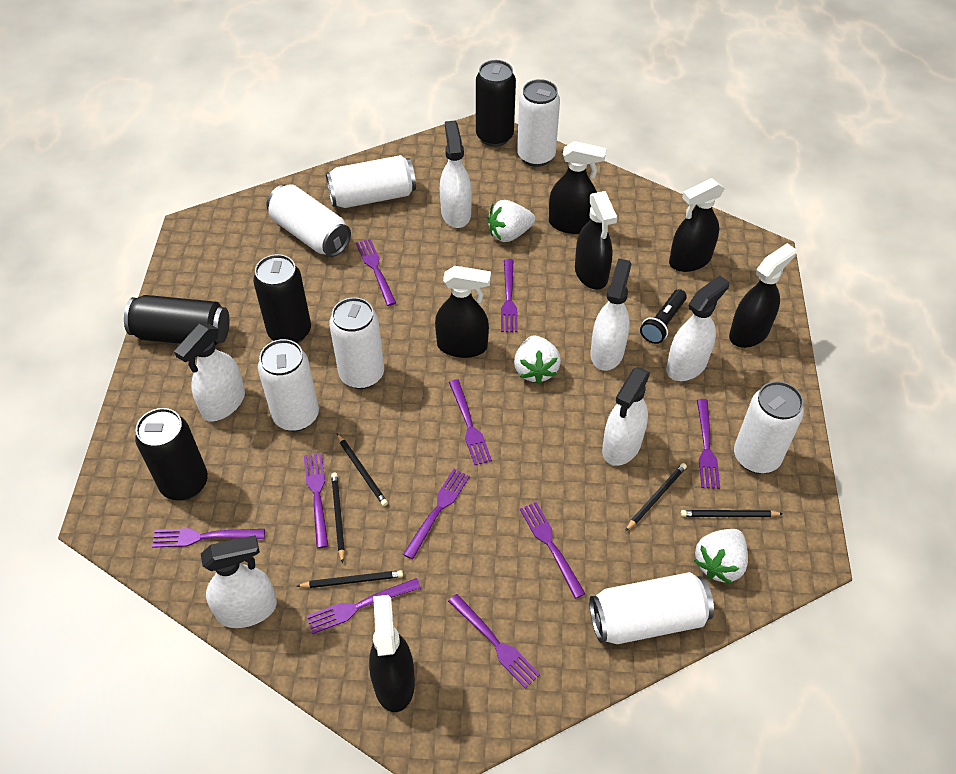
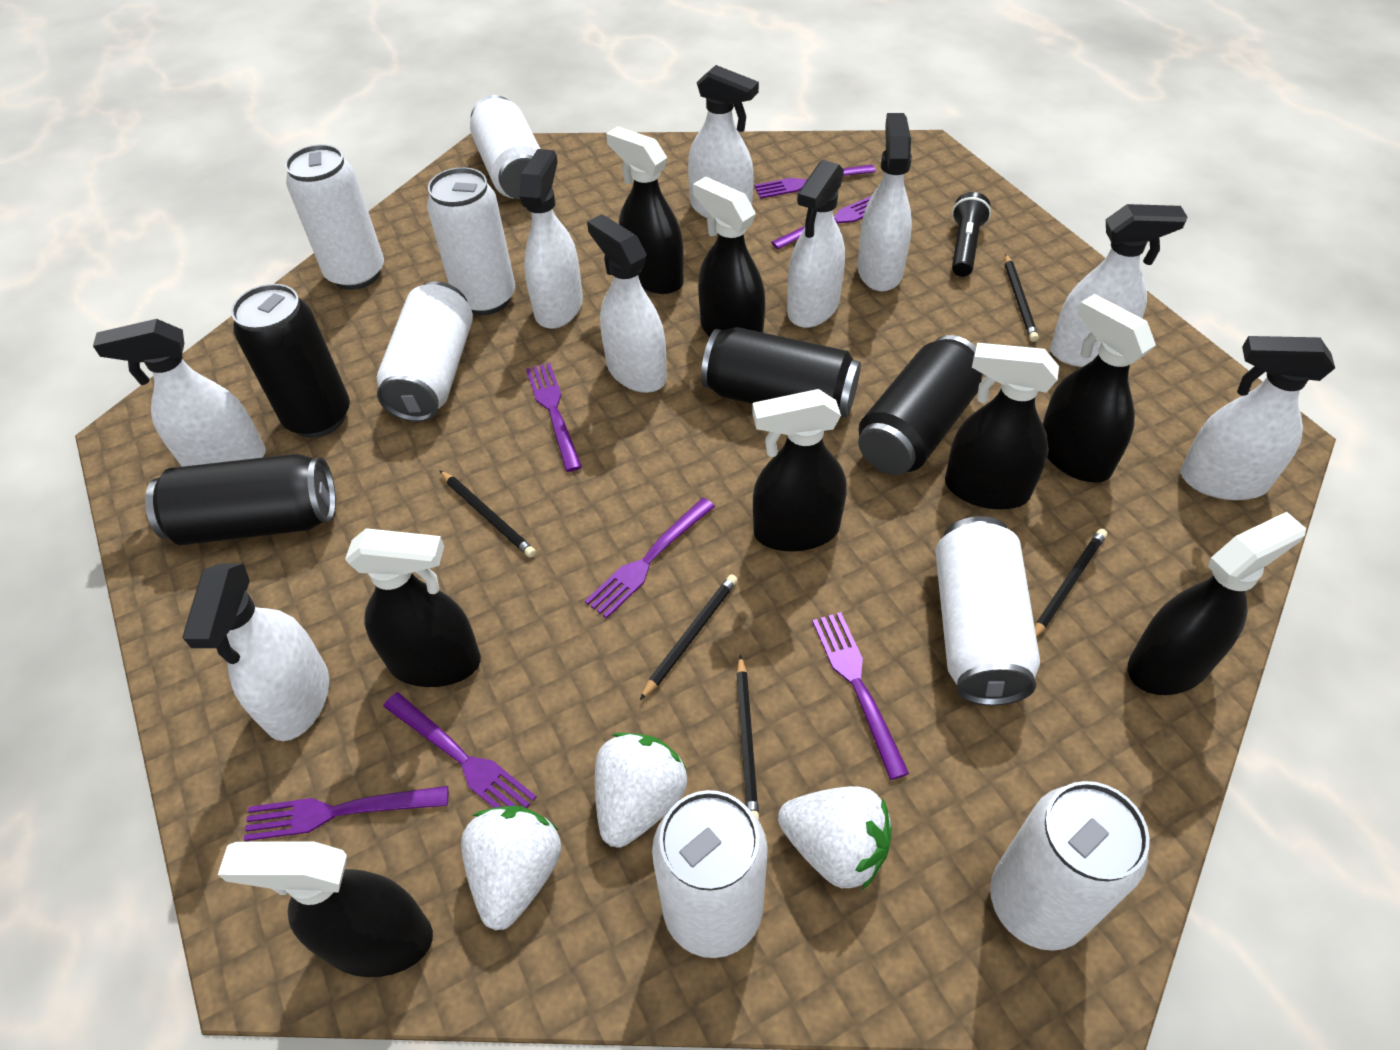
black spray bottle: [369,595,415,712] [435,266,491,358] [549,141,606,234] [575,191,617,290] [669,178,724,272] [729,243,797,348] = 6 -> [218,841,433,977] [345,528,481,687] [606,127,684,294] [693,177,765,337] [752,389,847,552] [945,343,1059,510] [1043,294,1156,483] [1128,512,1306,695] = 8
purple fork: [152,528,265,548] [304,453,328,548] [307,578,421,634] [356,239,396,306] [403,469,470,559] [448,594,540,688] [449,379,492,465] [501,259,518,332] [520,502,586,599] [697,399,720,489] = 10 -> [244,786,448,841] [383,692,537,808] [526,363,582,472] [585,498,715,619] [754,164,876,198] [771,196,872,249] [812,612,909,780] = 7
white spray bottle: [174,324,245,422] [201,535,277,628] [440,121,472,228] [591,258,631,371] [602,367,650,466] [666,275,729,381] = 6 -> [93,319,266,467] [182,563,329,741] [519,149,583,329] [587,214,667,393] [688,65,759,218] [787,160,845,328] [857,113,912,291] [1050,204,1188,367] [1180,336,1335,500] = 9

